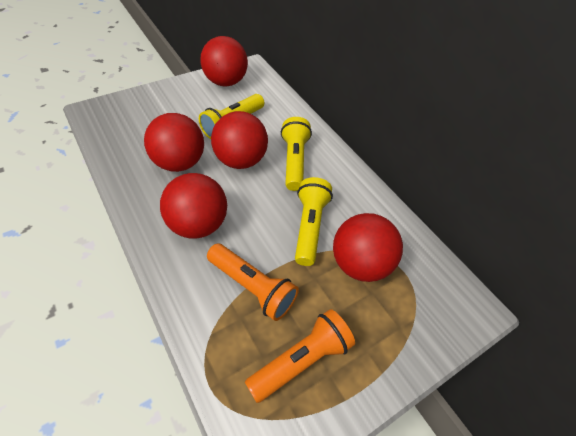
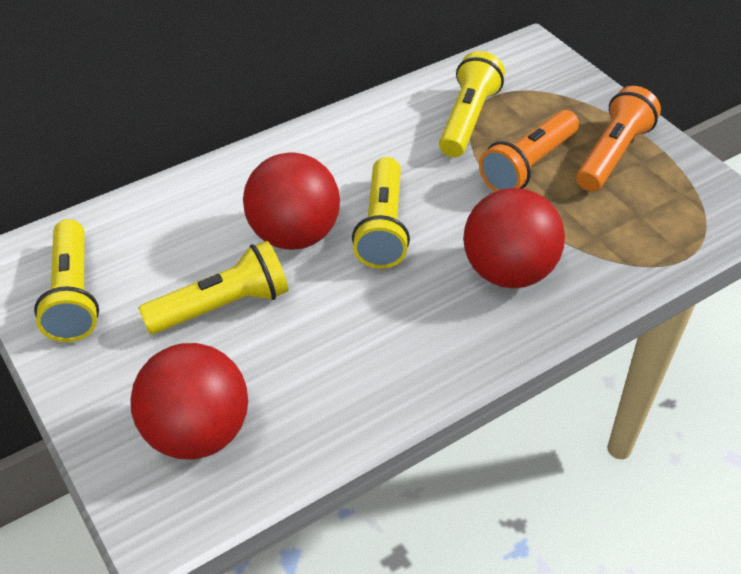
red ball: [144,113,204,172] [160,173,227,239] [200,36,248,86] [211,111,268,169] [333,213,403,282] = 5 -> [130,343,248,460] [243,152,340,250] [463,188,565,288] = 3
yellow flashlight: [199,94,264,139] [281,117,312,191] [295,177,333,266] = 3 -> [34,219,99,342] [138,241,288,334] [352,157,410,269] [439,51,505,157] = 4

